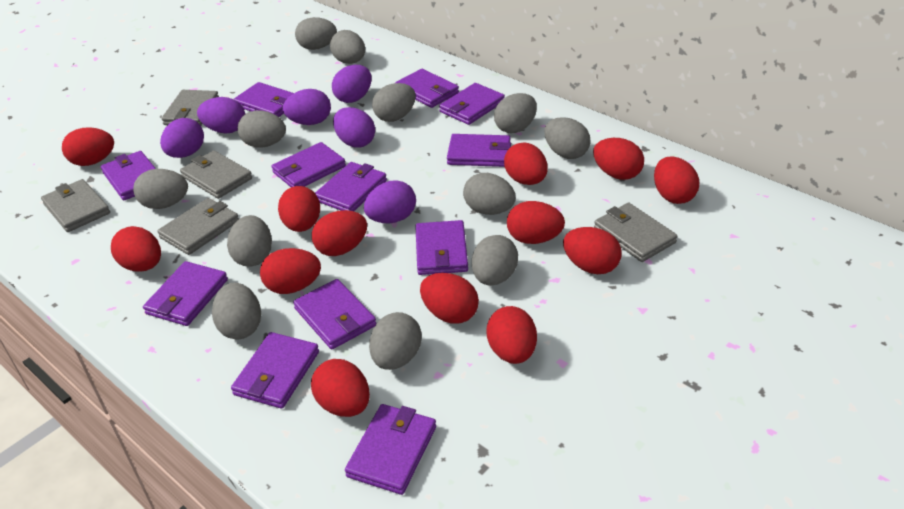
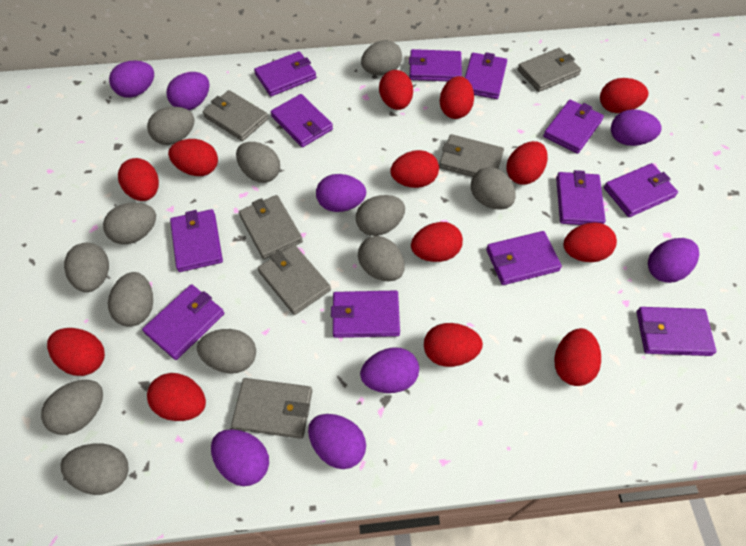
grey wallet: [41,179,110,232] [157,198,239,255] [161,90,219,126] [180,151,252,199] [594,203,677,262] = 5 -> [203,90,268,141] [231,378,312,439] [239,195,303,259] [258,244,331,315] [439,134,504,177] [518,48,581,92] = 6
purple egg: [160,118,204,158] [197,97,245,133] [283,89,331,125] [332,65,372,103] [333,107,375,148] [364,180,416,223] = 6 -> [109,60,154,98] [166,72,210,110] [211,429,269,486] [308,414,366,469] [316,174,366,212] [360,347,419,393] [611,109,662,146] [648,238,699,283] = 8

